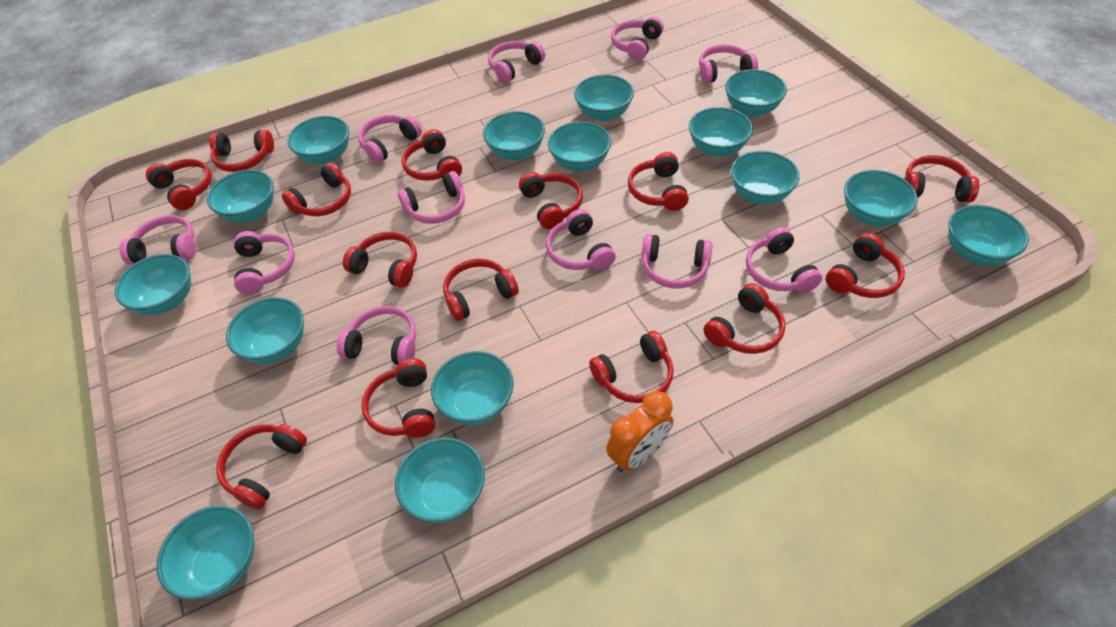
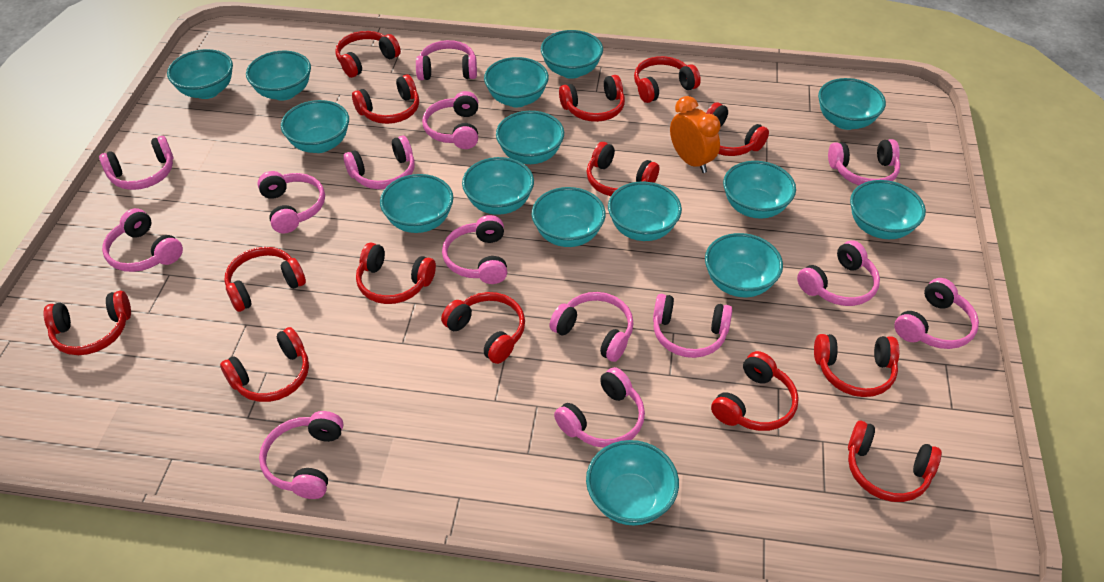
pink headphones: [119,215,196,264] [234,231,295,294] [337,306,416,365] [358,115,422,164] [398,171,465,224] [488,41,545,83] [546,209,616,270] [611,17,664,61] [642,234,713,289] [699,44,758,84] [746,227,822,293] = 11 -> [99,136,173,190] [102,208,183,272] [257,171,325,233] [259,411,343,499] [343,136,415,189] [416,40,477,80] [422,91,478,149] [442,215,507,284] [549,292,634,362] [554,367,645,448] [653,294,732,358] [797,240,880,306] [828,139,900,185] [894,278,979,349] = 14

